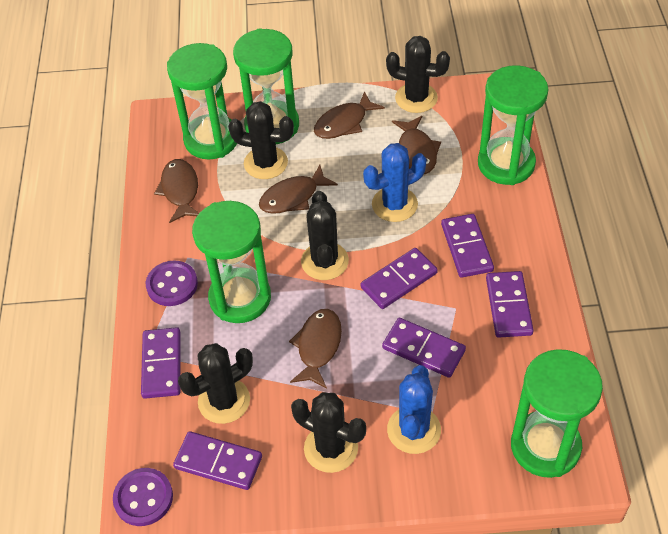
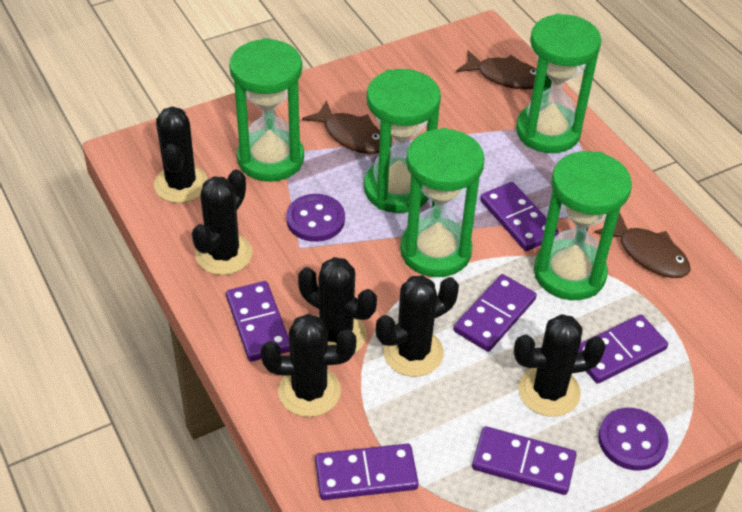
black cactus: [178,343,253,424] [228,101,294,179] [291,392,366,473] [301,191,349,280] [386,36,450,113] = 5 -> [154,106,208,203] [192,170,253,275] [261,314,356,417] [298,257,377,353] [376,275,459,377] [514,314,606,417] = 6
blue cactus: [363,143,426,222] [387,365,441,454] = 2 -> none = 0
brown fish: [154,159,199,223] [259,165,338,214] [289,309,342,389] [314,91,385,139] [392,116,441,174] = 5 -> [302,100,380,154] [456,50,536,90] [595,212,691,278] = 3

